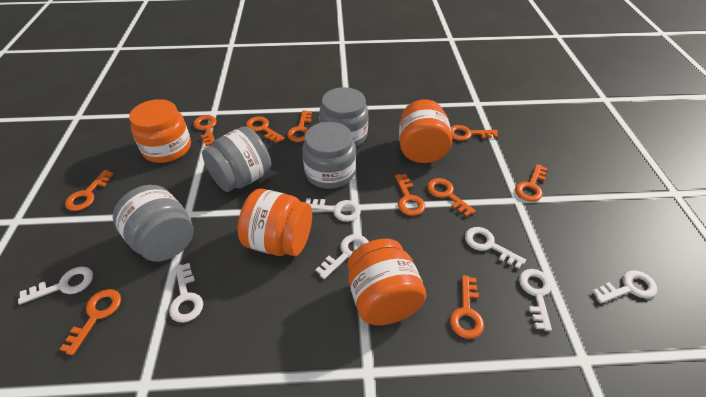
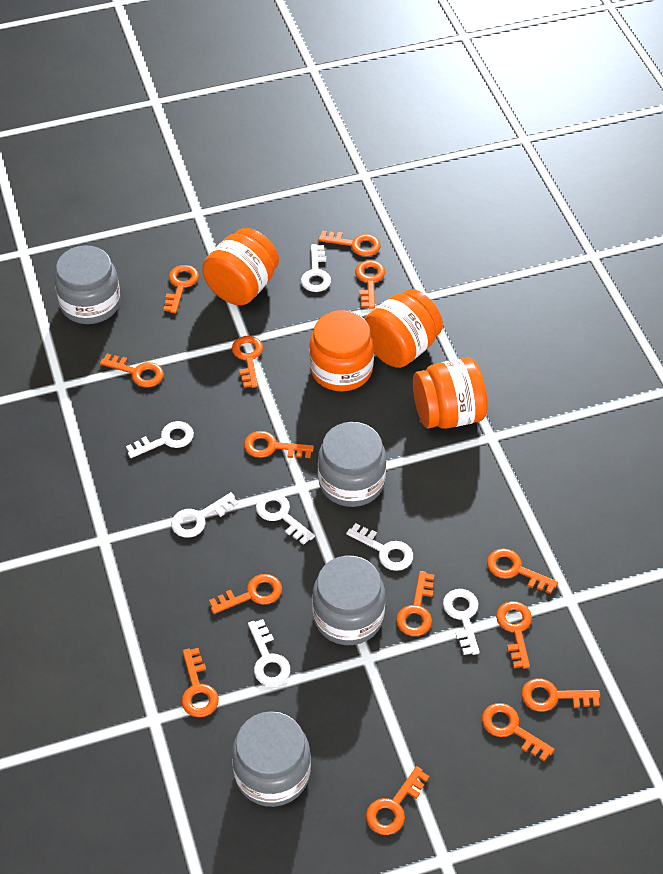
orange key: [60,289,121,355] [65,170,114,211] [193,115,217,146] [246,116,285,144] [287,110,312,142] [395,174,425,216] [427,178,476,217] [450,275,484,339] [451,125,498,141] [515,164,547,202] = 10 -> [100,353,164,387] [163,265,199,313] [182,648,219,717] [209,574,282,614] [232,336,263,388] [244,431,314,458] [318,231,380,257] [355,260,385,309] [366,766,429,835] [396,571,434,636] [482,703,555,761] [487,548,558,594] [496,601,532,669] [521,678,600,712] = 14

